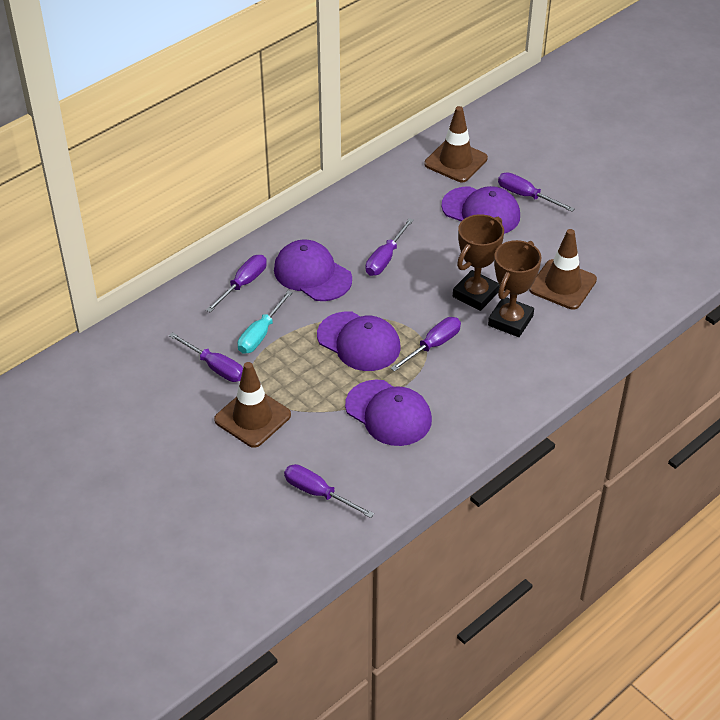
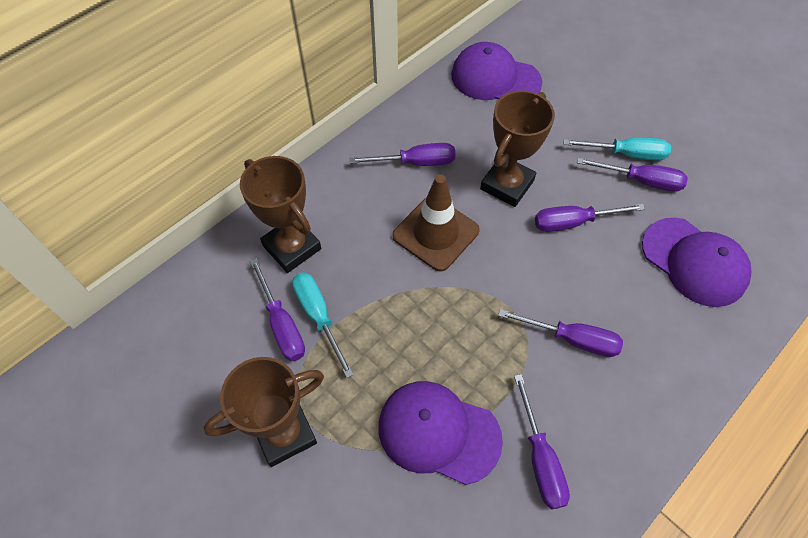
brown traffic cone: [214,362,291,448] [424,106,488,182] [529,229,597,310] = 3 -> [392,174,480,272] = 1
brown trophy: [453,214,504,311] [488,240,542,337] = 2 -> [204,357,324,467] [240,156,321,273] [480,90,555,207] = 3
purple cap: [274,239,352,301] [317,311,401,371] [345,380,432,446] [441,186,520,234] = 4 -> [378,381,503,485] [451,42,542,100] [642,218,751,307] = 3
turquoise screwdriver: [238,290,293,354] = 1 -> [292,272,354,378] [563,137,671,160] = 2

